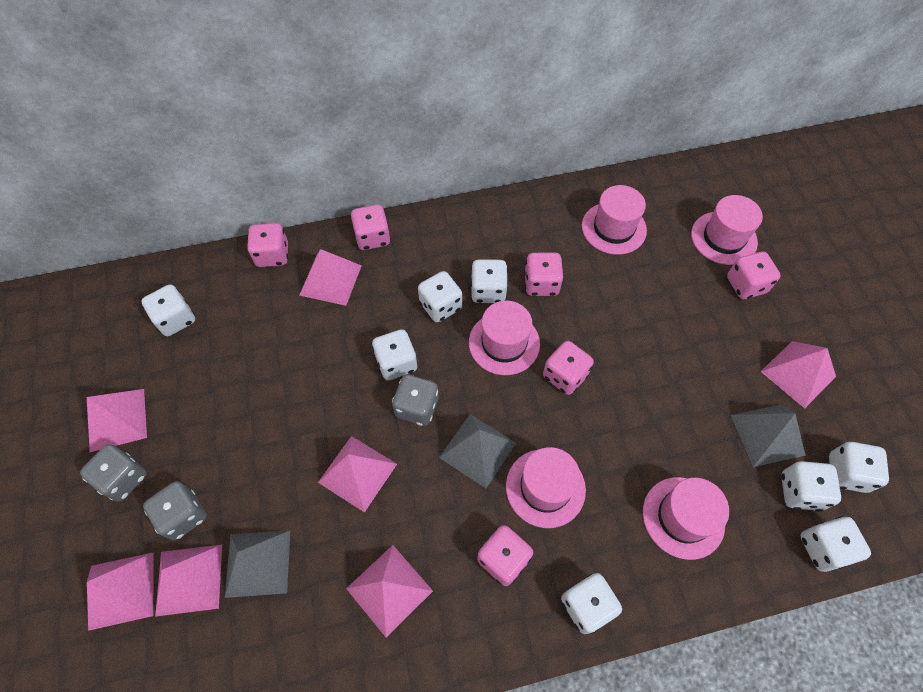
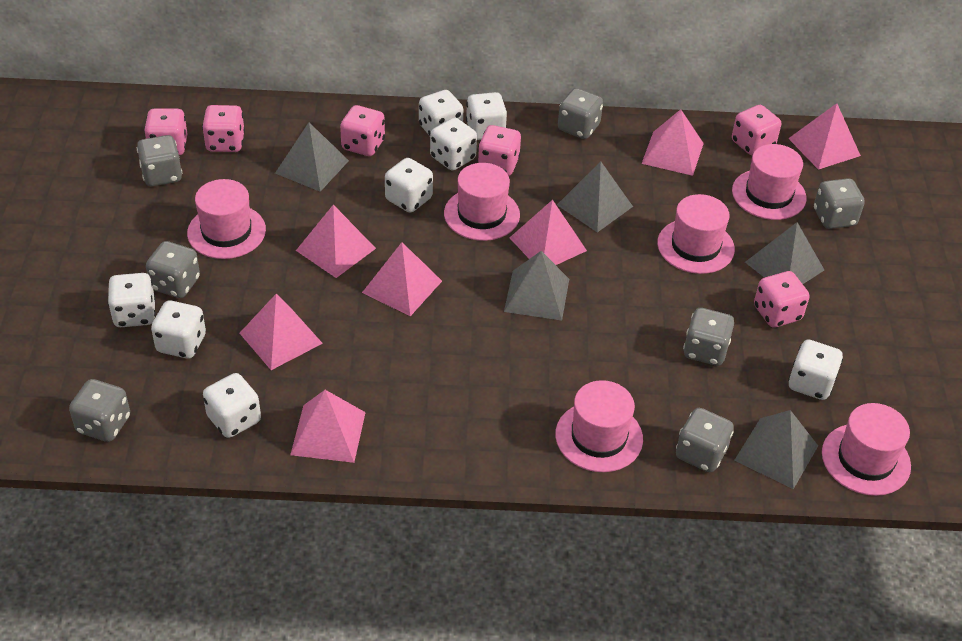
grey dice: [80,444,147,502] [143,481,207,540] [392,374,438,426] = 3 -> [69,379,130,442] [137,135,182,186] [146,241,200,298] [558,88,603,139] [676,408,734,472] [683,308,734,366] [814,178,865,229] = 7
grey pyramid: [225,530,290,598] [439,414,516,488] [731,405,805,467] = 3 -> [275,122,349,192] [504,251,569,321] [557,161,633,232] [734,410,818,489] [745,222,824,284] = 5
pink hat: [469,301,540,375] [506,447,586,528] [582,185,647,255] [643,477,729,560] [691,195,763,265] = 5 -> [187,179,266,259] [444,163,520,241] [555,380,643,472] [657,194,735,274] [732,144,807,220] [822,403,911,496] = 6

